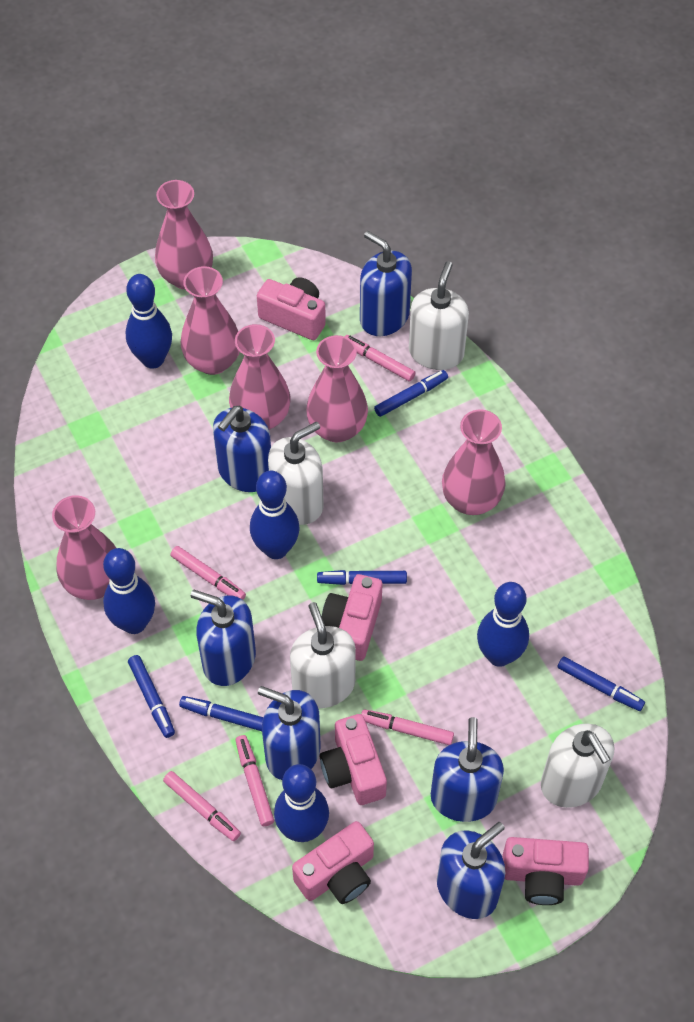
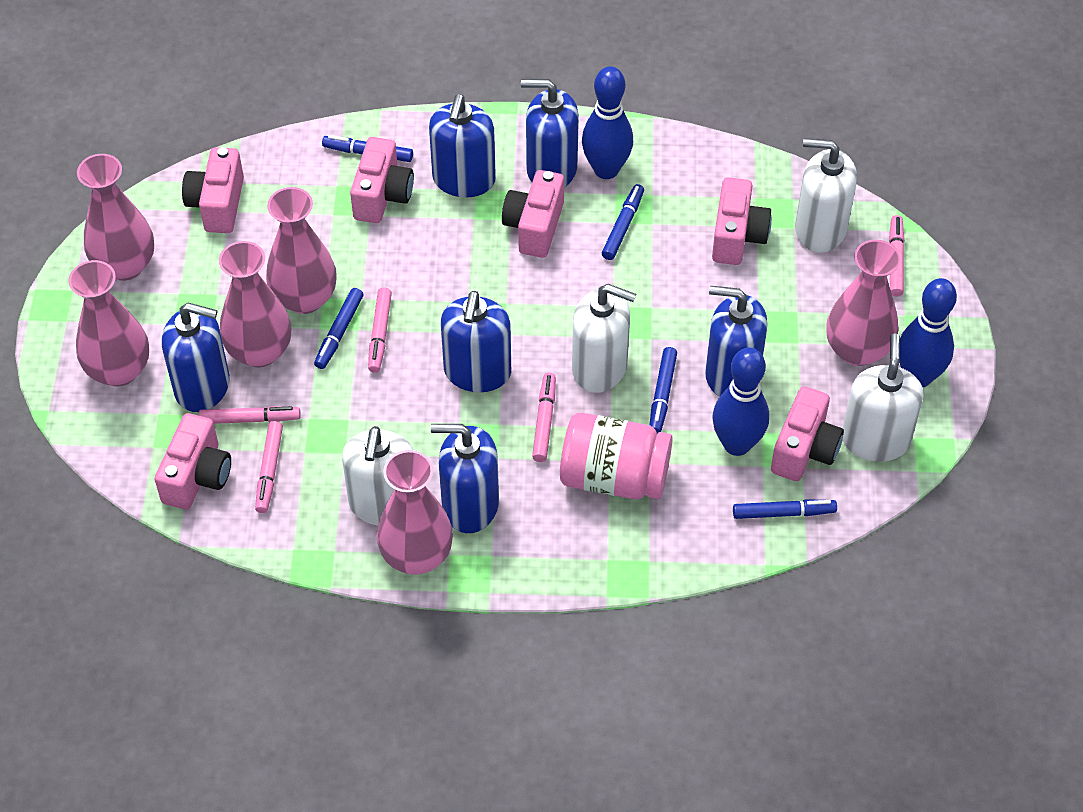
blue bowling pin: [103,548,155,634] [126,274,172,369] [250,471,300,559] [274,764,329,842] [477,582,529,667] = 5 -> [582,66,633,179] [712,348,769,456] [899,278,957,387] = 3
pink camera: [257,277,326,340] [292,821,374,904] [320,714,387,805] [322,574,382,661] [503,837,589,905] = 5 -> [154,413,231,510] [182,147,244,233] [350,137,414,223] [502,170,564,258] [712,177,772,265] [771,386,844,481] = 6
pink jar: none = 0 -> [560,412,673,499] = 1

